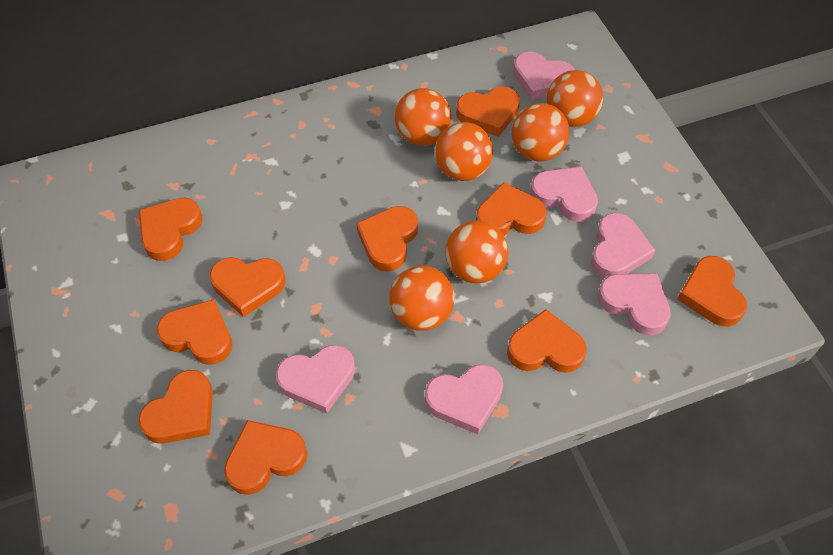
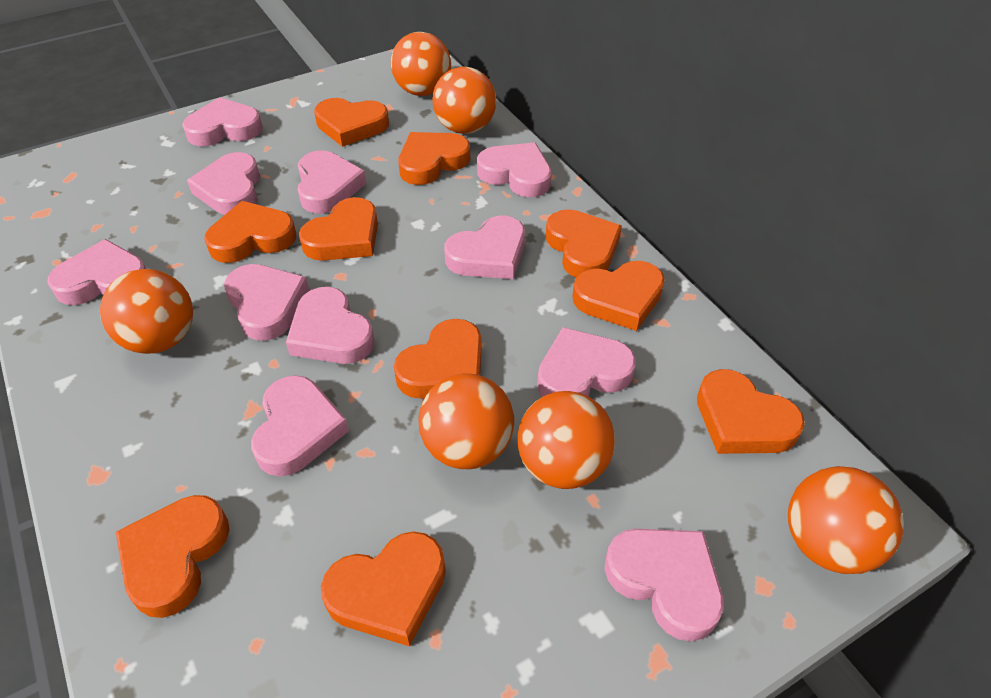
pink heart: [276,345,355,413] [425,364,503,434] [513,52,575,100] [530,166,598,222] [591,213,656,278] [598,273,671,335] = 6 -> [47,239,146,305] [182,97,263,146] [187,152,260,215] [224,264,309,341] [251,375,349,477] [286,287,374,364] [297,150,366,213] [444,216,525,279] [477,143,552,197] [537,327,636,397] [604,529,724,641] = 11

